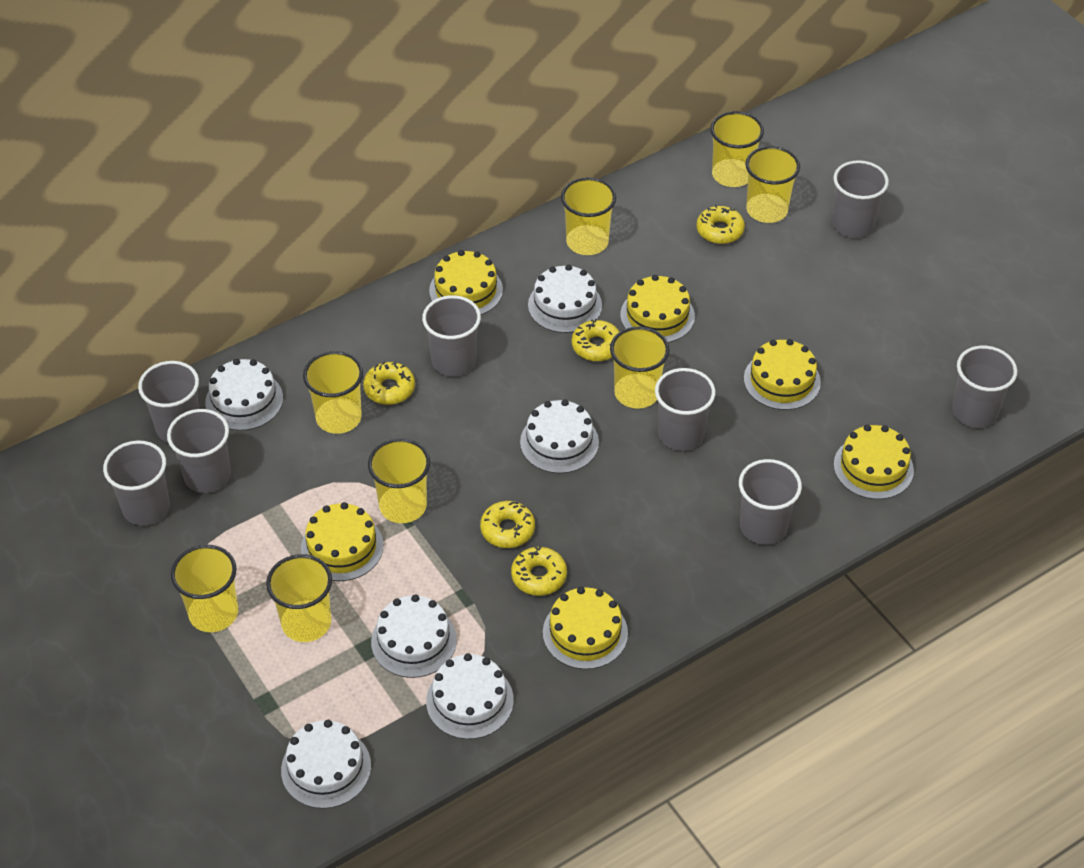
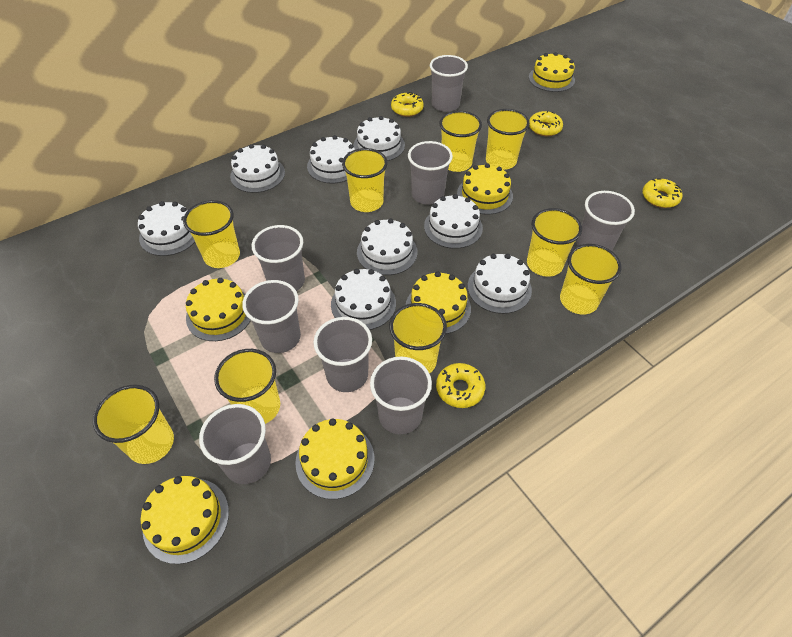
white cake: [205,359,283,431] [281,720,371,809] [371,595,457,678] [426,653,514,739] [520,399,599,473] [528,265,602,333] = 6 -> [138,201,195,256] [230,144,285,193] [307,135,355,184] [331,269,396,330] [354,116,405,161] [357,219,418,275] [424,194,483,249] [468,254,532,314] = 8
yellow cup: [171,545,238,632] [266,554,332,642] [303,351,363,434] [368,438,430,523] [561,177,616,255] [610,326,670,409] [710,111,764,187] [745,146,800,223] = 8 -> [93,385,174,464] [183,200,240,268] [214,349,280,424] [342,148,388,212] [389,303,447,374] [439,111,482,172] [486,109,530,170] [527,208,582,277] [560,244,622,315] = 9
yellow donut: [363,361,415,405] [480,501,535,548] [511,546,567,596] [572,319,619,361] [697,205,745,244] = 5 -> [391,92,424,117] [436,363,485,408] [529,110,563,136] [642,178,683,208] = 4

